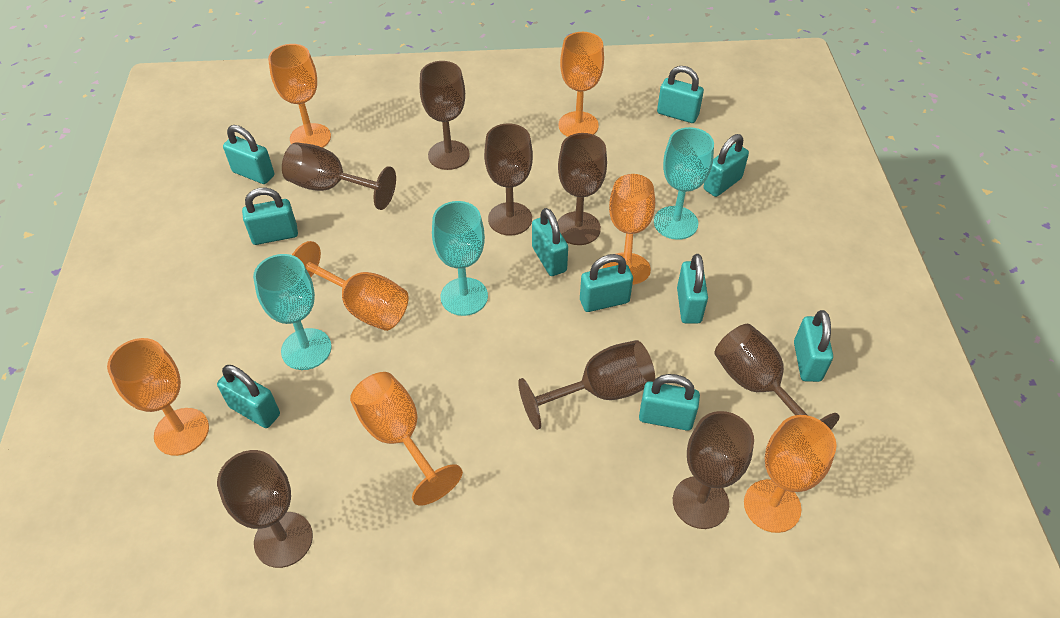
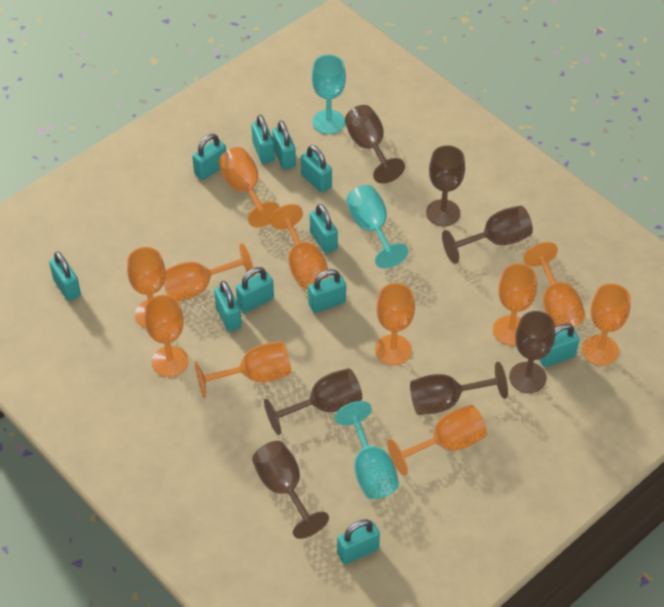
brown goblet: [217,450,313,568] [282,142,396,210] [420,61,470,170] [484,123,533,235] [518,340,655,430] [558,133,607,245] [673,411,754,529] [715,324,839,430] = 8 -> [252,441,329,539] [264,368,362,435] [345,105,405,184] [410,362,508,415] [426,145,465,226] [442,205,533,264] [509,311,555,393] = 7
orange goblet: [107,338,209,456] [268,44,331,148] [292,241,409,331] [350,372,463,505] [558,32,604,137] [603,174,655,285] [744,415,836,533] = 7 -> [127,247,166,328] [144,295,189,377] [164,243,254,301] [195,341,291,398] [218,147,279,228] [270,204,329,289] [375,283,415,365] [387,405,487,476] [493,263,537,346] [523,242,585,330] [582,283,631,366] = 11
turquoise padlock: [217,365,280,428] [223,125,274,184] [242,188,298,245] [532,208,568,276] [580,254,633,312] [639,374,700,431] [657,66,704,123] [677,254,708,324] [704,134,749,197] [794,310,833,382] = 10 -> [49,251,81,301] [192,134,226,180] [214,281,242,332] [236,267,274,313] [252,115,275,164] [272,120,296,170] [301,145,332,193] [308,269,346,313] [310,204,338,254] [337,519,380,564] [539,323,579,367] = 11

